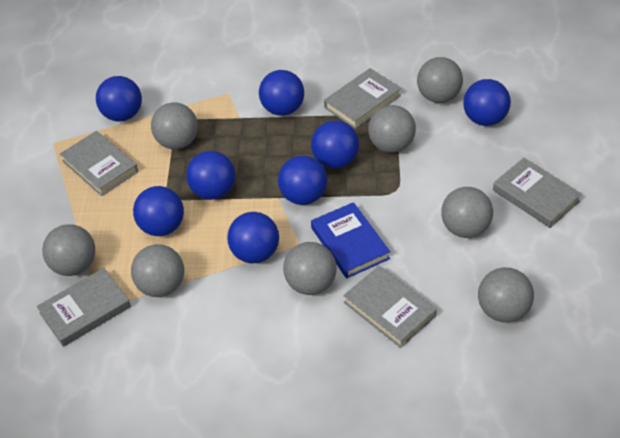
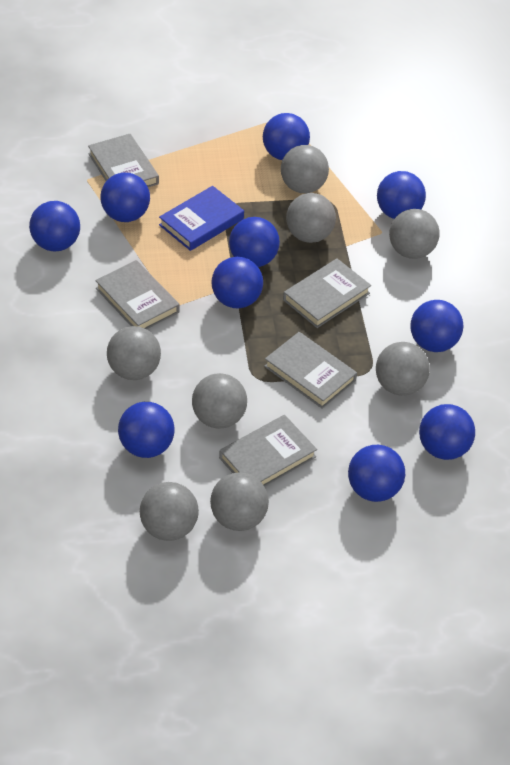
blue ball: [96,76,142,121] [133,186,184,236] [186,151,235,200] [227,212,279,263] [259,70,304,116] [278,155,327,205] [311,121,359,169] [463,79,511,126] = 8 -> [29,201,80,251] [100,173,150,222] [118,402,175,458] [212,257,263,308] [229,217,280,267] [263,113,310,160] [348,445,405,502] [377,171,426,219] [410,300,463,352] [419,404,475,460] = 10

